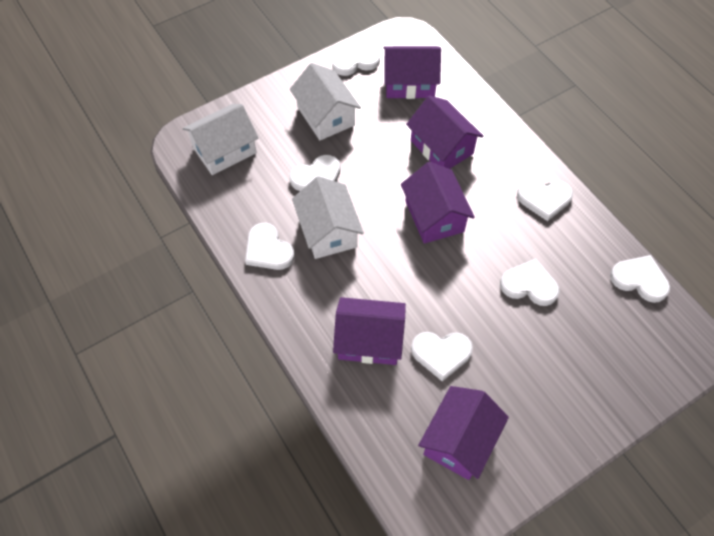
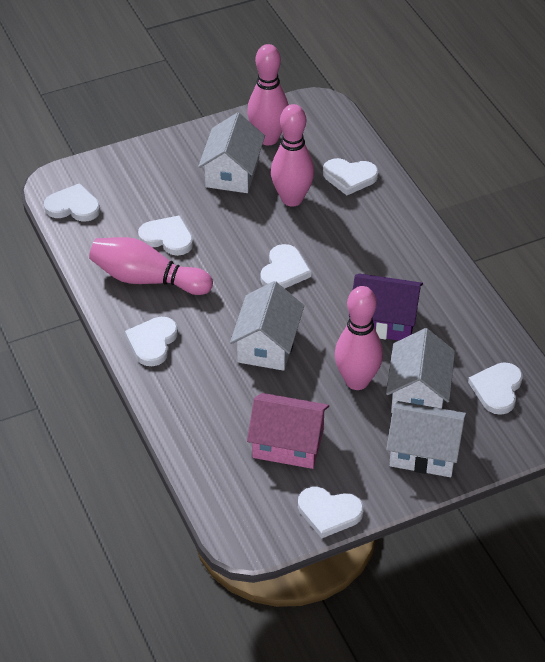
pink bowling pin: none = 0 -> [89,237,213,295] [247,44,289,145] [271,104,314,207] [335,286,383,390] = 4
pink house: none = 0 -> [247,393,329,469] = 1
purple house: [333,297,406,365] [383,46,441,99] [401,162,475,244] [406,95,483,169] [418,386,509,480] = 5 -> [349,274,423,341] = 1
white house: [183,104,259,175] [290,63,361,140] [292,176,364,259] = 3 -> [198,113,265,193] [230,281,304,371] [386,328,455,413] [386,401,466,477] = 4

